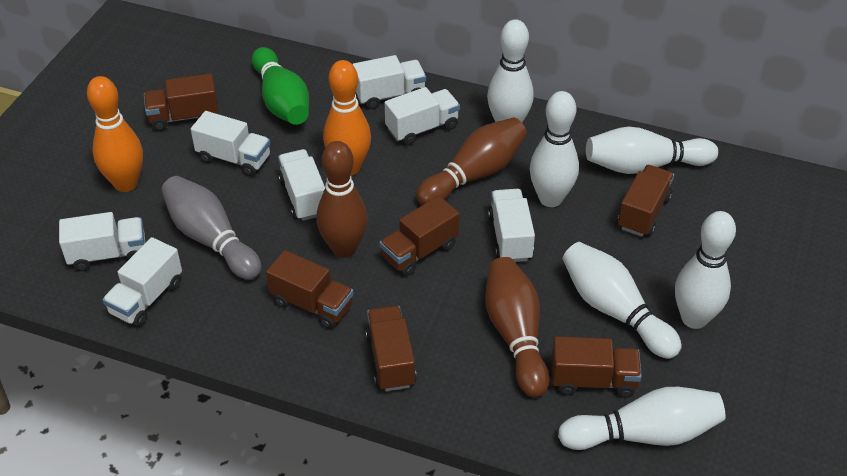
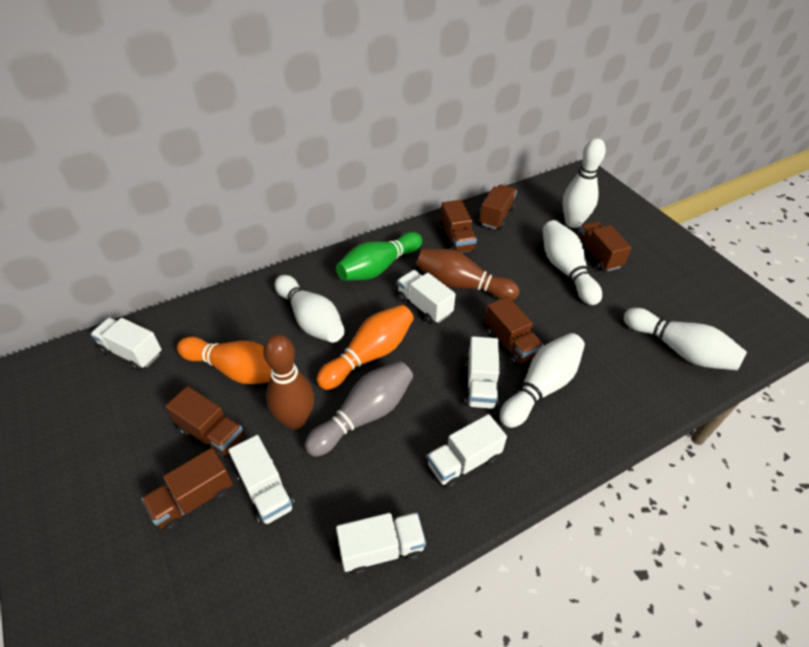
brown bowling pin: [317,141,368,258] [416,118,527,205] [485,257,550,397] = 3 -> [263,334,314,430] [417,249,520,300] = 2
white bowling pin: [487,19,534,122] [530,91,579,207] [558,387,725,450] [563,242,682,359] [586,127,718,174] [675,211,736,329] = 6 -> [275,275,345,343] [500,333,585,428] [543,220,602,305] [563,138,606,228] [624,308,747,371] = 5
white truck: [59,212,145,271] [102,237,182,327] [191,111,270,176] [278,149,325,221] [352,55,426,109] [385,87,460,145] [488,189,535,262] = 7 -> [90,318,162,371] [228,435,295,526] [336,512,426,575] [397,270,456,324] [427,414,507,489] [465,336,499,409] = 6

